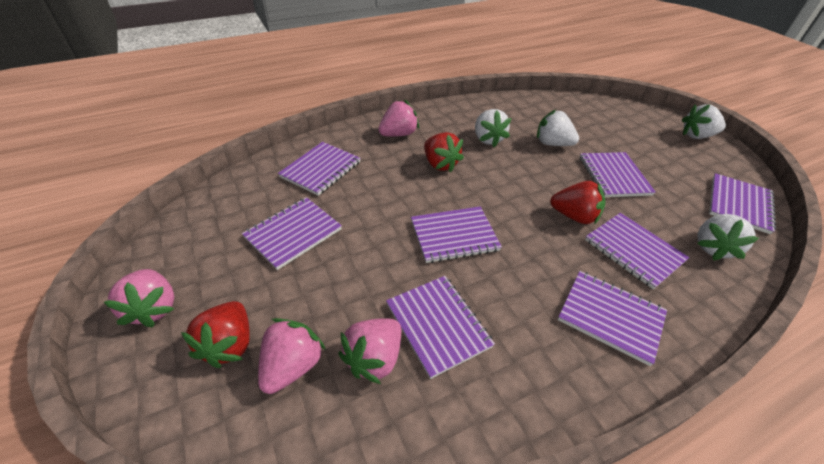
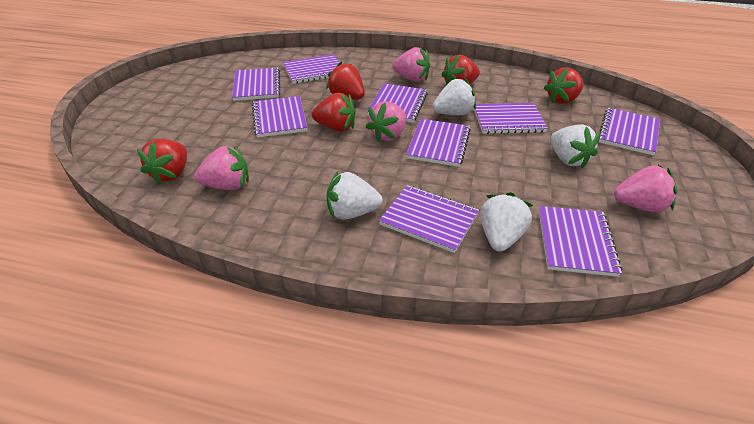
purple notebook: [242,197,342,270] [278,142,360,196] [386,276,495,379] [411,206,502,263] [558,271,667,366] [580,152,656,197] [585,213,689,289] [709,173,776,234] = 8 -> [232,67,281,101] [252,96,307,137] [283,54,340,84] [367,84,428,123] [379,185,479,253] [406,119,471,167] [473,103,548,134] [539,206,622,277] [599,108,660,155] = 9
red strawberry: [181,301,249,368] [424,132,464,173] [550,181,605,225] = 3 -> [137,139,187,185] [312,93,356,132] [326,61,365,100] [441,55,480,85] [543,67,584,104] = 5

